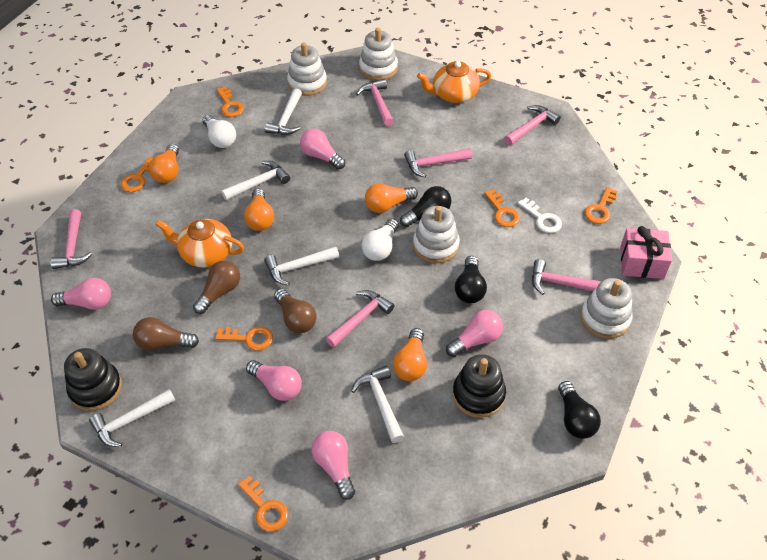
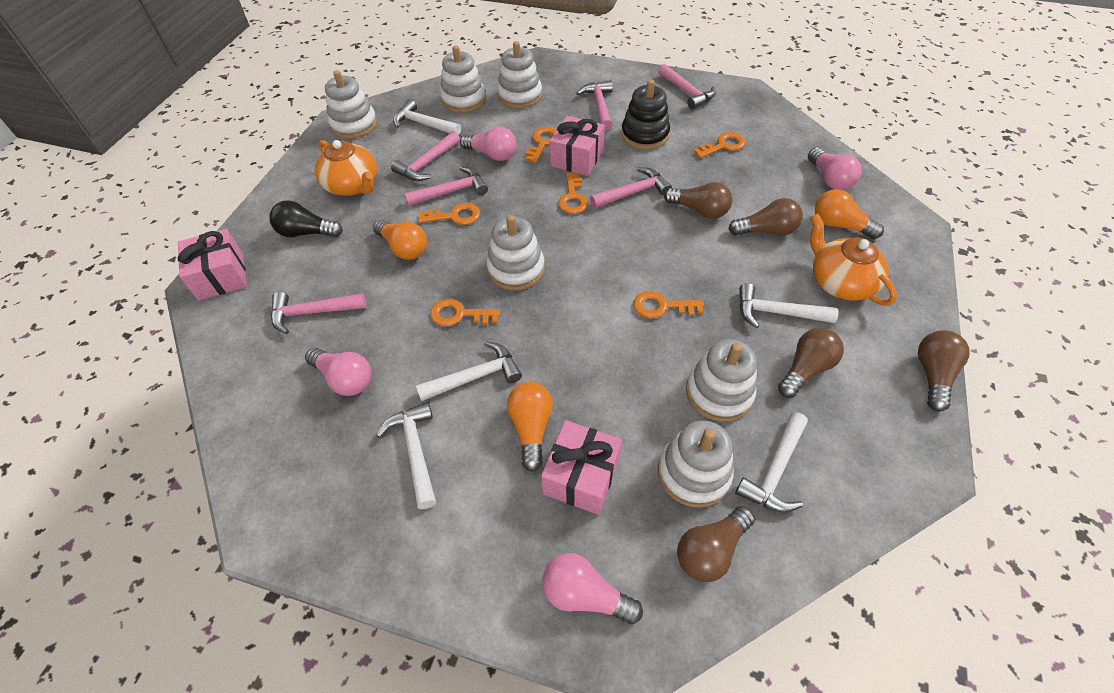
black light bulb: [400,186,451,227] [455,256,487,303] [558,381,601,439] = 3 -> [269,200,343,237] = 1
black stacking toy: [64,348,122,411] [453,354,506,418] = 2 -> [621,80,670,150] = 1
brown light bulb: [133,317,199,350] [193,261,240,314] [274,289,317,333] = 3 -> [664,182,732,219] [677,506,755,582] [729,198,803,236] [778,328,844,398] [918,330,970,411] = 5
orange light bulb: [149,144,179,183] [244,189,274,231] [365,183,418,213] [393,328,427,381] = 4 -> [373,220,427,260] [507,382,553,472] [815,189,884,239] = 3
pink gift: [620,226,672,279] = 1 -> [178,229,247,301] [541,420,622,515] [550,116,605,176] = 3
pink light bulb: [51,278,111,310] [246,360,302,401] [300,129,345,170] [311,431,355,500] [446,310,503,357] = 5 -> [305,348,372,396] [460,126,516,161] [542,553,643,624] [808,148,862,190] = 4
white key: [518,198,562,233] = 1 -> none = 0
white light bulb: [203,115,236,148] [362,218,399,261] = 2 -> none = 0
white stacking toy: [287,42,327,96] [359,28,398,81] [413,206,460,263] [581,278,632,339] = 4 -> [325,70,377,139] [440,45,486,113] [487,215,545,290] [497,41,542,109] [658,420,734,508] [686,339,757,422] = 6

